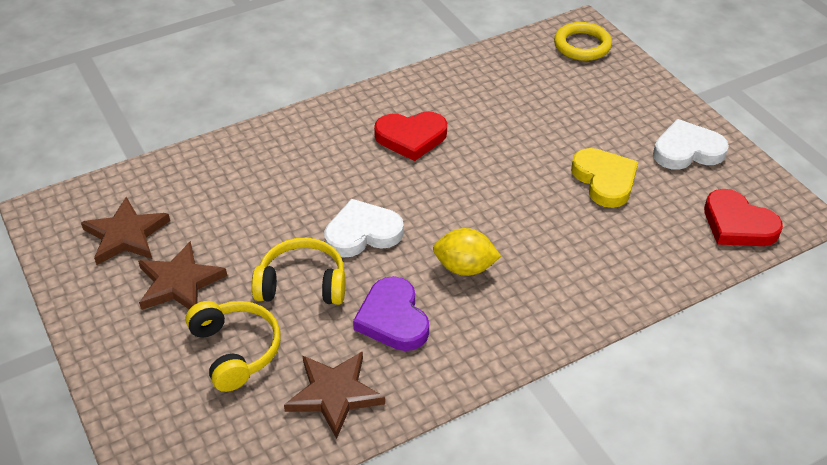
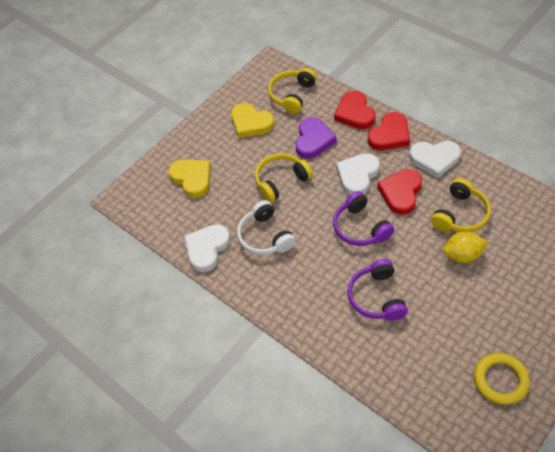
brown star: [81,197,170,265] [138,241,227,310] [284,351,385,439] = 3 -> none = 0
purple headphones: none = 0 -> [333,191,394,246] [347,259,408,321] = 2
red heart: [374,112,447,161] [704,189,783,246] = 2 -> [334,91,376,129] [368,112,410,150] [377,169,422,215] = 3
white headphones: none = 0 -> [237,200,296,255] = 1
white heart: [324,199,404,258] [653,119,729,170] = 2 -> [184,224,230,272] [336,153,380,195] [409,141,461,178] = 3
yellow headphones: [185,301,281,392] [252,238,346,305] = 2 -> [255,153,313,202] [268,68,317,114] [431,178,491,232] = 3
yellow heart: [571,148,638,208] = 1 -> [168,159,211,198] [231,103,274,138] = 2

